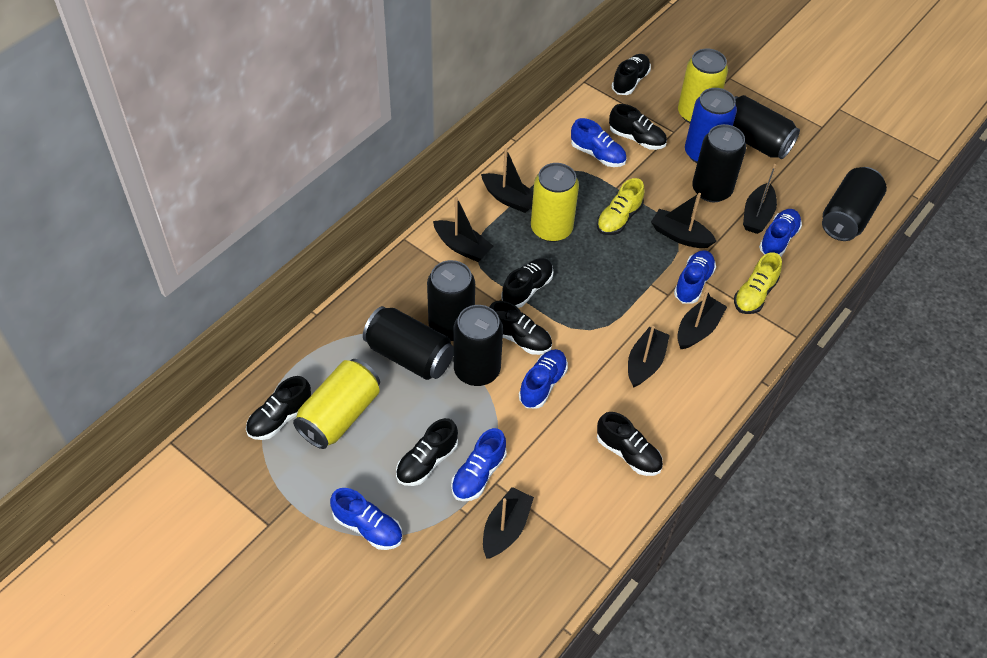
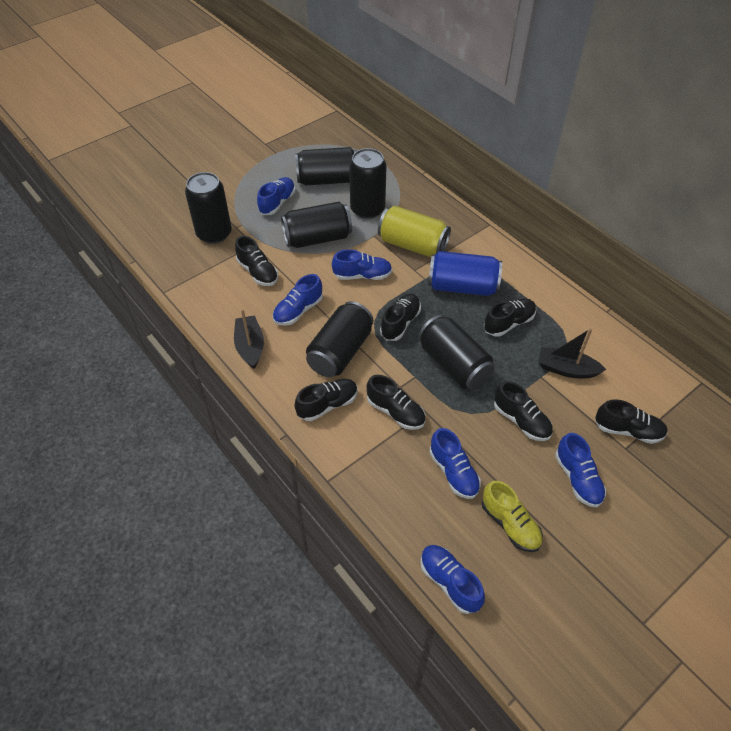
black boat: [433,197,493,262] [481,148,533,213] [483,487,534,559] [628,326,670,388] [651,193,717,248] [677,290,727,349] [743,164,777,234] = 7 -> [234,309,264,369] [538,328,606,378] = 2
yellow can: [293,359,380,449] [531,163,579,242] [678,49,728,123] = 3 -> [378,206,451,257] = 1
yellow shoe: [597,178,644,235] [734,252,782,314] = 2 -> [482,481,543,552] = 1

